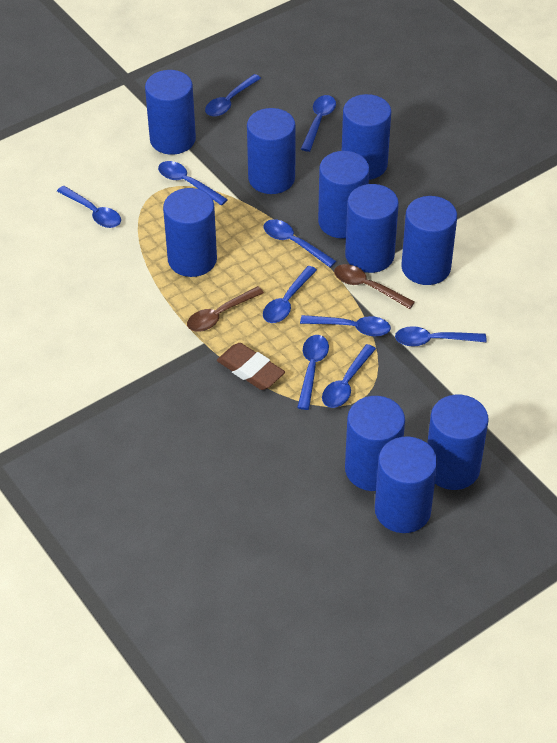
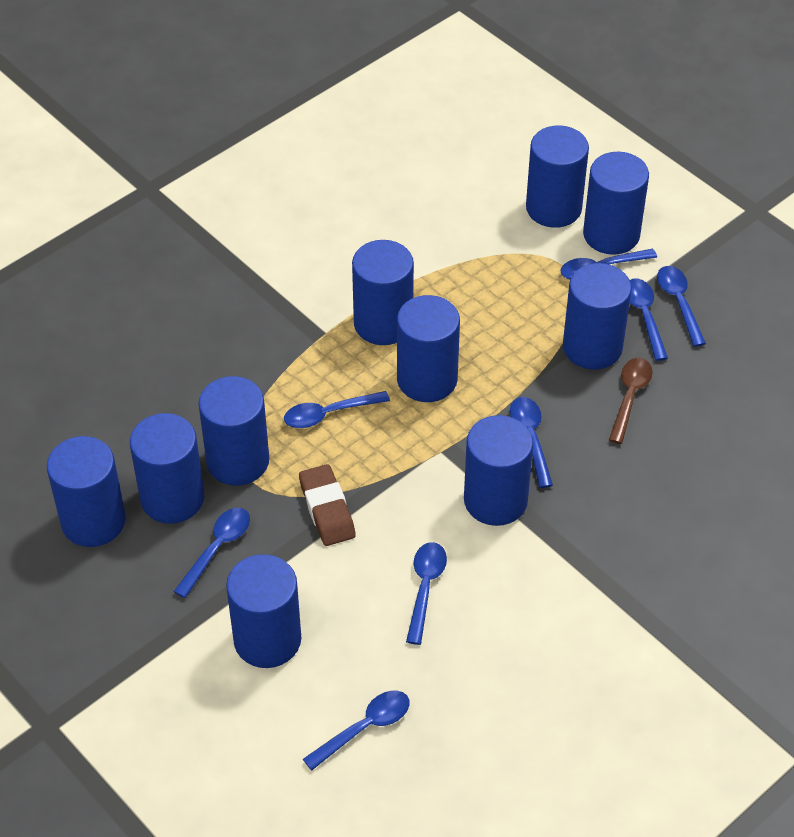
blue spoon: [57,186,121,228] [158,161,228,206] [205,74,261,117] [263,219,336,267] [263,266,317,323] [297,335,329,410] [300,315,391,337] [301,95,336,152] [322,344,376,408] [395,326,487,347] = 10 -> [173,508,250,598] [284,391,390,428] [303,691,410,771] [406,542,447,645] [510,397,553,488] [560,249,657,280] [630,279,668,361] [657,266,706,347] = 8
brown spoon: [187,286,264,332] [334,264,415,309] = 2 -> [609,358,653,444] = 1

